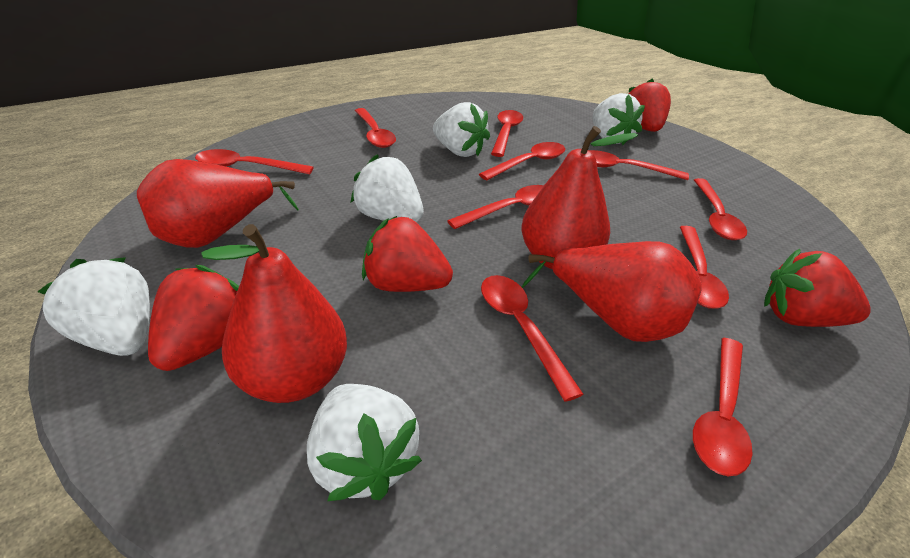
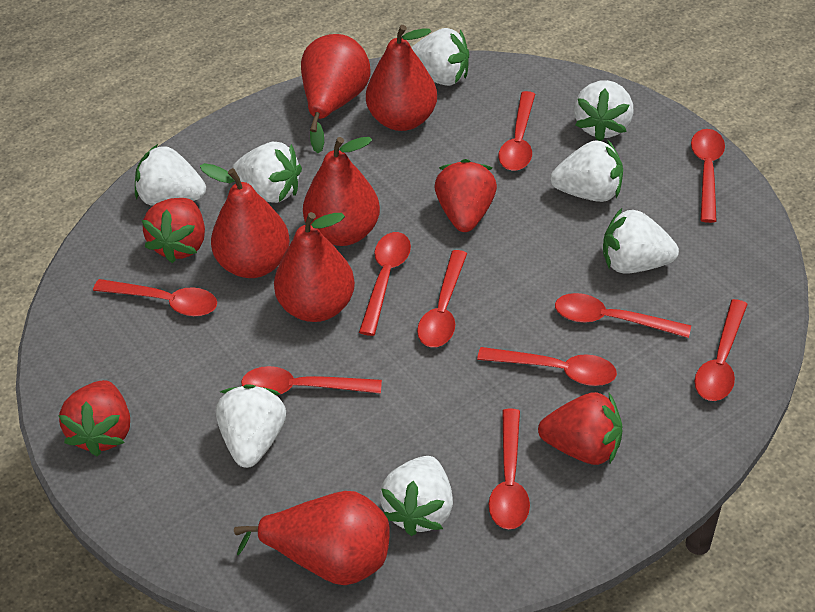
red pear: [137,159,299,248] [201,224,347,403] [521,126,638,269] [522,241,702,342] = 4 -> [200,163,290,278] [234,491,390,585] [274,212,355,322] [301,34,371,153] [303,137,380,246] [366,25,437,131] = 6
white strawberry: [37,257,150,356] [307,384,422,501] [351,154,424,222] [433,102,490,157] [593,93,645,145] = 5 -> [135,144,206,206] [216,384,286,468] [232,142,302,203] [380,456,453,536] [411,28,469,86] [550,139,623,202] [574,80,634,141] [603,208,679,273] = 8

